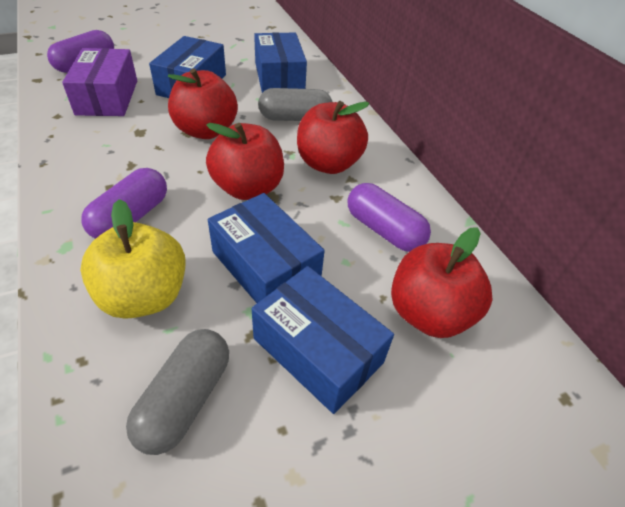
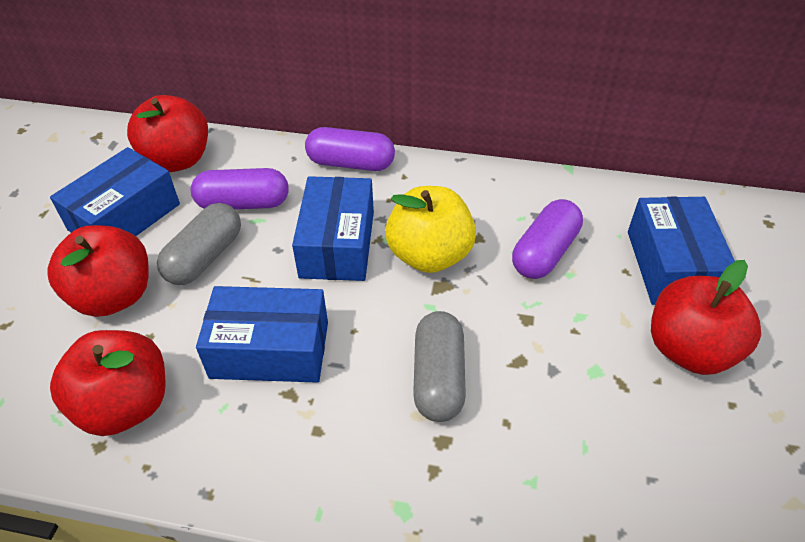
purple box: [62,48,137,116] = 1 -> none = 0

